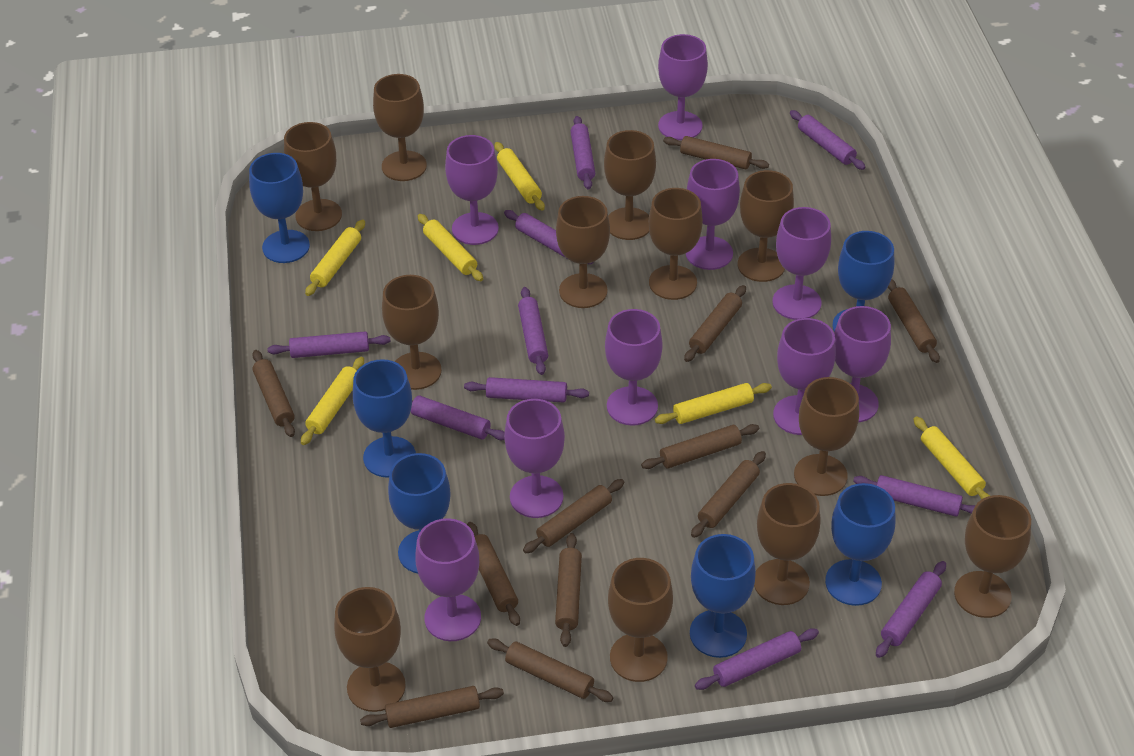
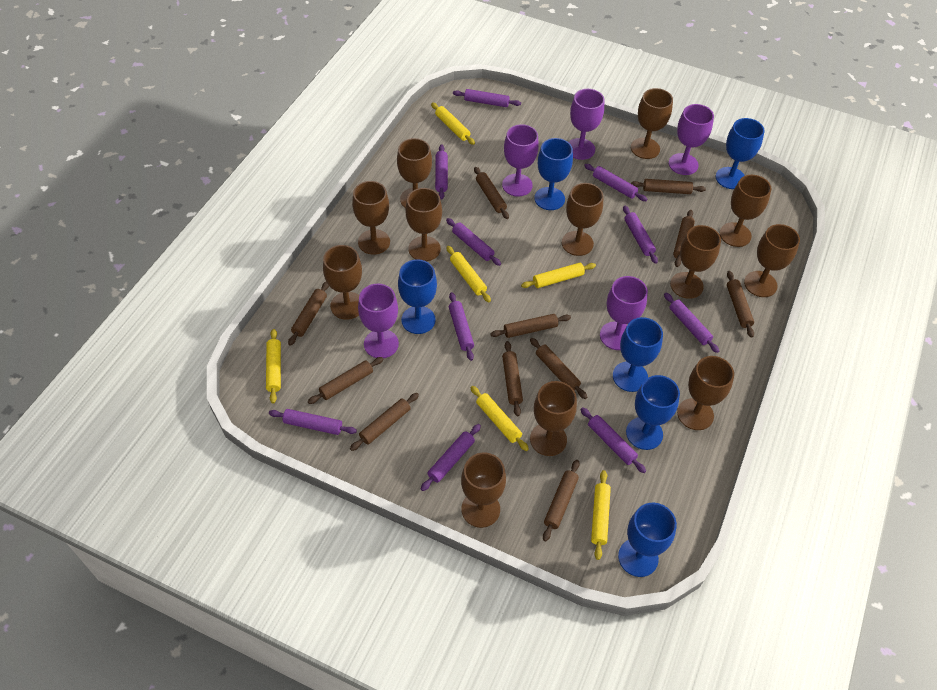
purple goblet: [415,518,481,641] [445,135,499,245] [504,399,565,518] [605,309,663,426] [658,34,708,140] [686,159,740,270] [772,207,831,320] [773,318,836,435] [834,306,891,422] = 9 -> [358,284,399,358] [502,124,539,197] [569,89,604,160] [600,276,648,350] [669,104,714,175] = 5

